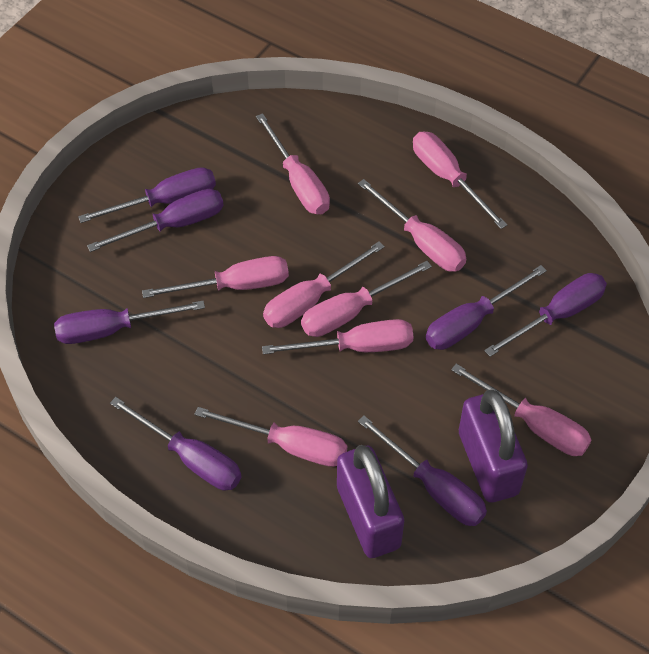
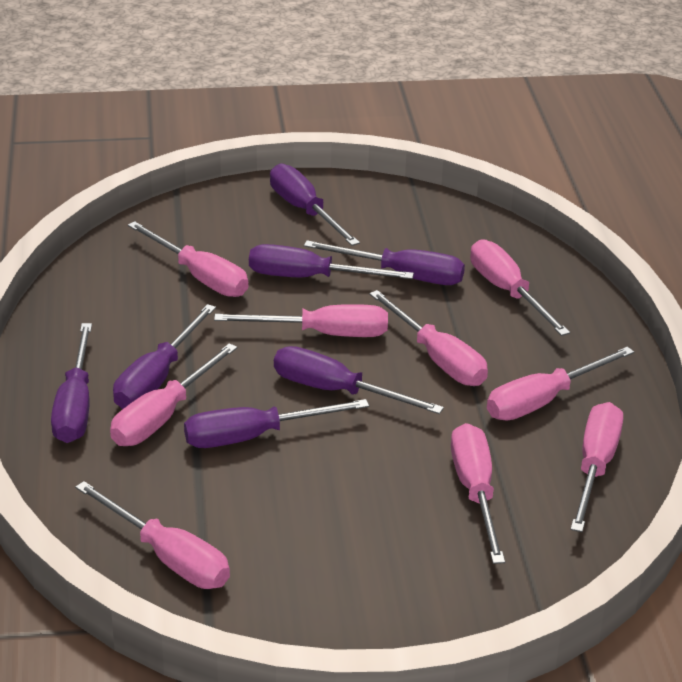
purple padlock: [337,445,404,558] [459,389,528,503] = 2 -> none = 0

